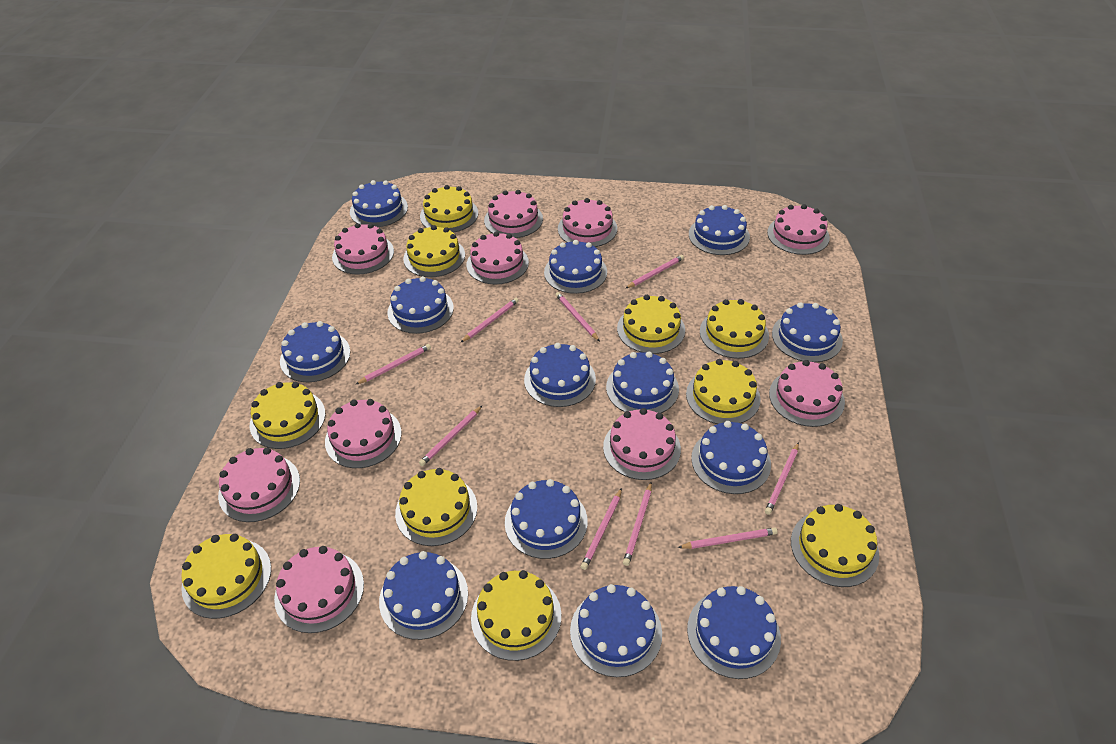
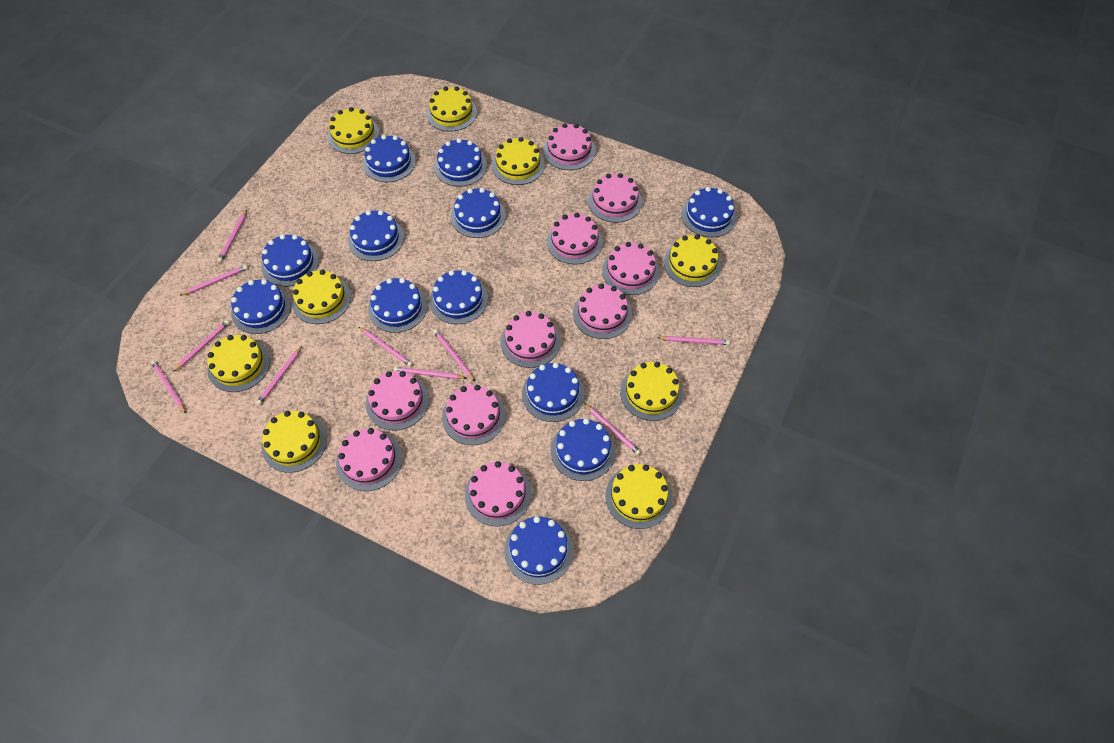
blue cake: [280,321,350,382] [350,180,408,227] [379,551,468,640] [387,276,454,334] [505,479,588,559] [524,343,596,407] [544,240,607,294] [570,584,662,677] [606,351,679,413] [687,586,781,679] [689,205,750,255] [691,421,771,494] [772,302,843,362] = 13 -> [231,279,291,334] [261,234,319,287] [348,210,404,261] [363,135,416,182] [368,278,427,333] [429,270,488,324] [434,138,487,187] [451,188,506,238] [504,516,573,585] [522,362,584,422] [551,418,615,481] [682,187,737,237] = 12
pink pencil: [355,344,431,385] [419,406,482,466] [460,298,519,343] [556,292,600,341] [581,488,622,570] [623,482,652,566] [625,255,684,289] [678,527,778,549] [765,442,799,515] = 9 -> [151,360,186,414] [173,320,230,372] [180,265,248,296] [218,210,247,262] [256,346,302,405] [359,327,413,367] [394,367,467,379] [433,329,475,381] [584,403,641,455] [657,336,730,345] = 10
yellow cake: [181,534,271,619] [250,382,325,449] [395,468,477,546] [403,225,465,277] [420,185,478,233] [471,570,561,661] [617,295,685,354] [686,359,761,424] [700,299,769,359] [791,504,879,587] = 10 -> [207,335,270,392] [262,411,327,473] [292,270,351,324] [328,107,379,154] [427,86,477,132] [492,137,545,185] [605,464,672,529] [620,362,683,421] [664,234,721,287] = 9

